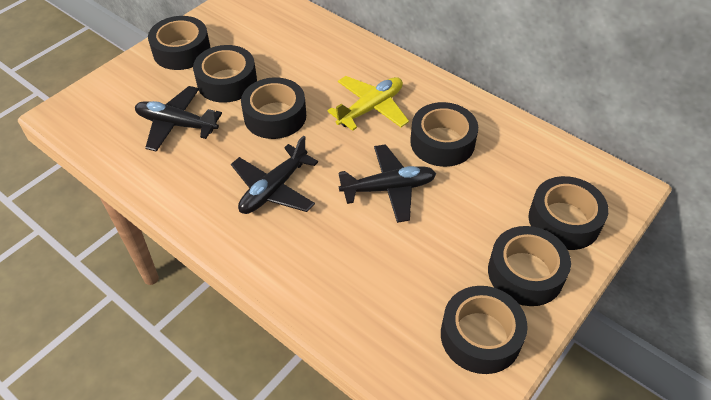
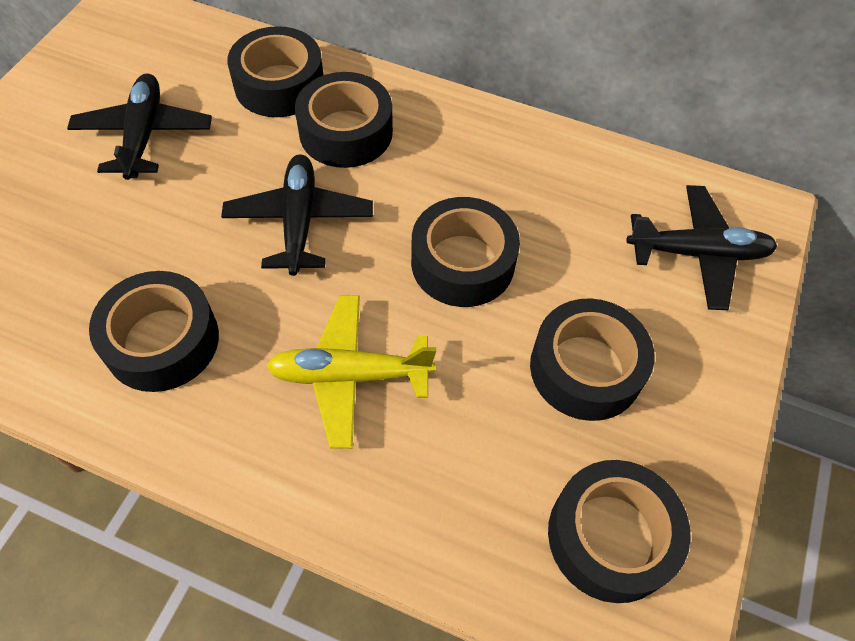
black tape: [148,16,211,70] [193,45,257,103] [241,77,306,139] [410,102,478,167] [441,286,528,374] [488,226,571,306] [529,176,609,250] = 7 -> [89,271,219,392] [228,26,323,117] [295,72,393,168] [411,197,520,307] [530,298,655,421] [548,460,691,603] = 6

